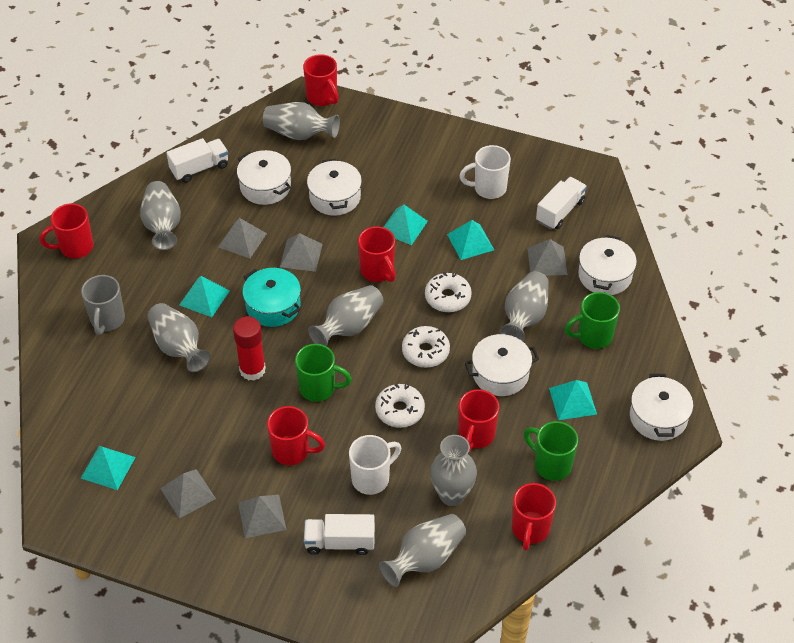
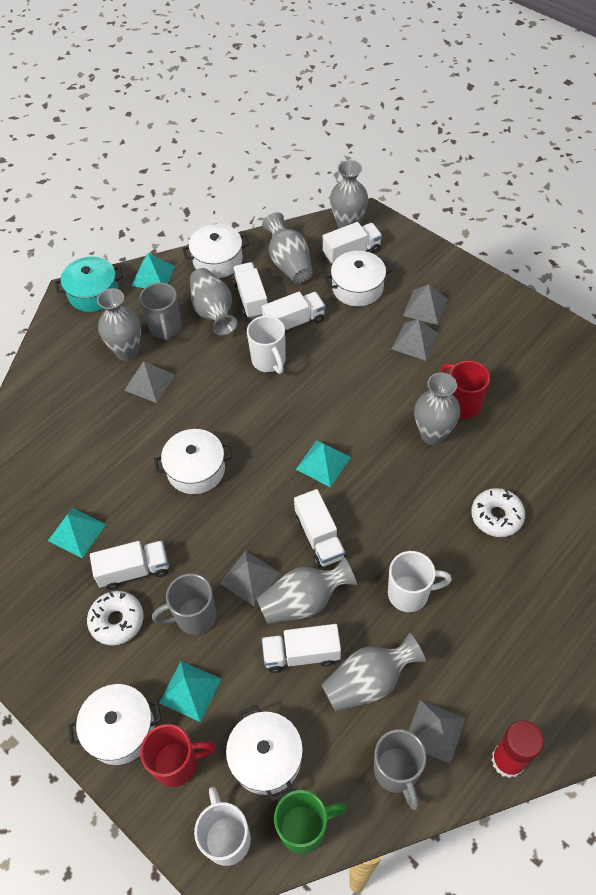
green mug: [295,344,352,402] [524,421,578,481] [565,292,620,349] = 3 -> [274,790,347,854] = 1
grey mug: [81,275,125,335] = 1 -> [140,282,182,341] [152,574,217,635] [374,729,426,810] = 3
red mug: [40,203,94,258] [267,406,325,465] [303,54,339,106] [358,226,396,282] [459,389,499,452] [512,483,556,550] = 6 -> [140,724,216,787] [441,360,490,419] = 2
turquoise pyramid: [81,446,135,490] [179,276,230,317] [384,205,428,245] [447,220,494,260] [549,380,597,420] = 5 -> [48,508,106,558] [132,253,175,288] [159,661,222,722] [296,440,351,487] = 4
white donut: [375,384,425,428] [402,326,450,368] [425,272,472,312] = 3 -> [87,591,144,646] [471,488,525,537] = 2
white mug: [349,435,401,495] [459,145,511,199] = 2 -> [194,787,251,866] [247,316,286,374] [388,551,452,612] = 3
white truck: [166,138,228,183] [304,514,375,555] [536,177,587,229] = 3 -> [90,541,169,590] [233,262,268,319] [262,292,325,336] [262,624,341,673] [294,489,346,568] [323,222,382,264] = 6

